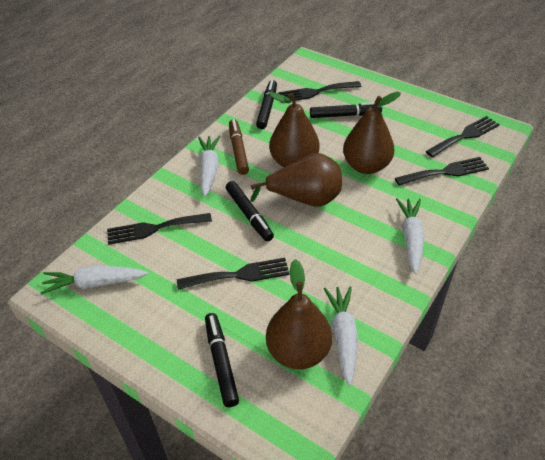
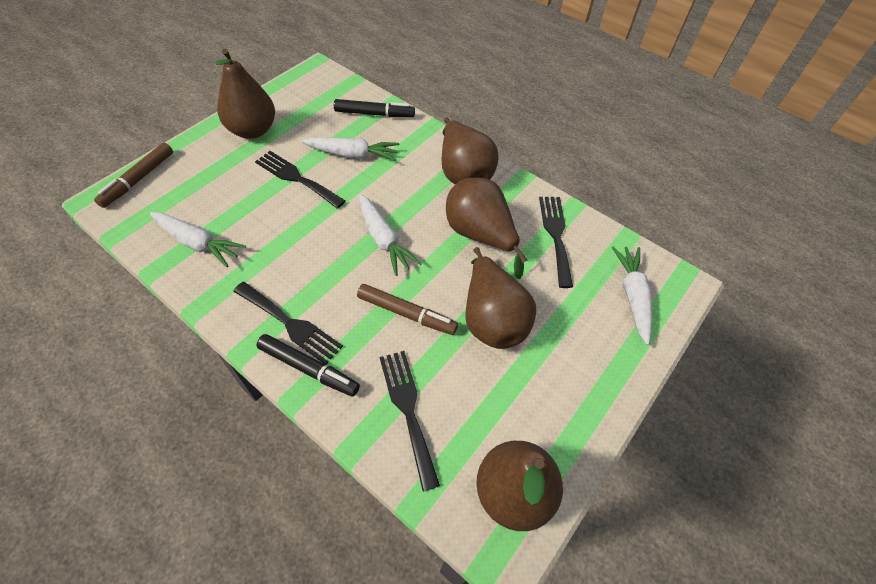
black fork: [107,213,212,245] [177,258,290,290] [278,81,361,103] [395,157,489,186] [425,116,500,157] = 5 -> [233,282,343,365] [255,151,345,209] [379,351,440,491] [539,197,573,288] = 4
black marker: [205,313,239,407] [226,181,274,241] [256,80,277,129] [310,102,382,118] = 4 -> [256,334,360,397] [334,99,415,117] = 2
brown marker: [229,119,249,175] = 1 -> [94,143,173,208] [357,284,458,335] = 2
brown pear: [251,153,342,207] [266,259,332,369] [269,92,319,167] [343,92,401,174] = 4 -> [215,49,275,139] [442,117,499,184] [446,177,527,279] [466,247,536,349] [476,441,563,531] = 5

